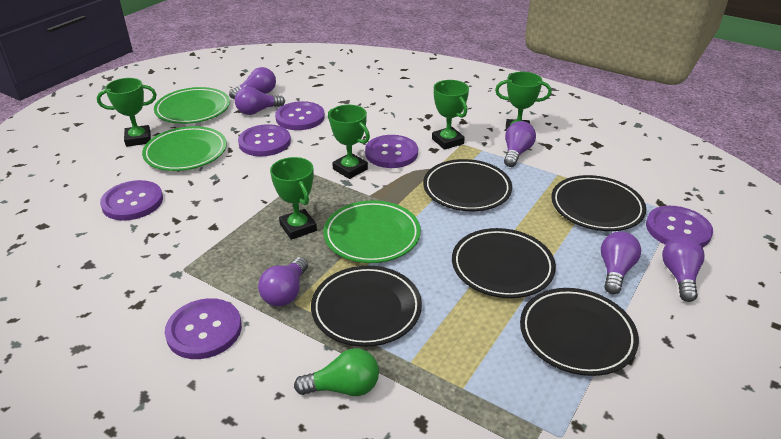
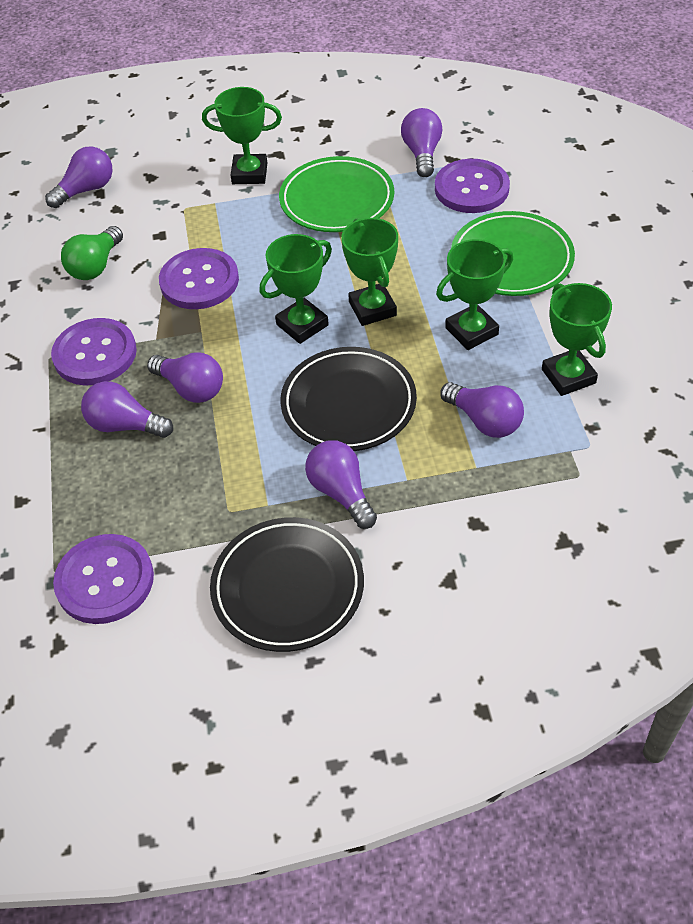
black plate: [311,266,422,347] [423,159,512,211] [452,228,556,298] [520,288,639,376] [551,175,646,231] = 5 -> [210,517,364,652] [280,347,417,451] = 2
green plate: [142,126,227,171] [154,87,230,124] [323,200,421,263] = 3 -> [279,156,394,232] [451,211,575,296] = 2
purple button: [100,180,163,221] [165,298,242,359] [238,124,291,156] [275,101,325,130] [365,135,418,168] [646,206,713,248] = 6 -> [51,318,137,385] [53,534,154,624] [159,248,239,309] [435,159,510,213] = 4

